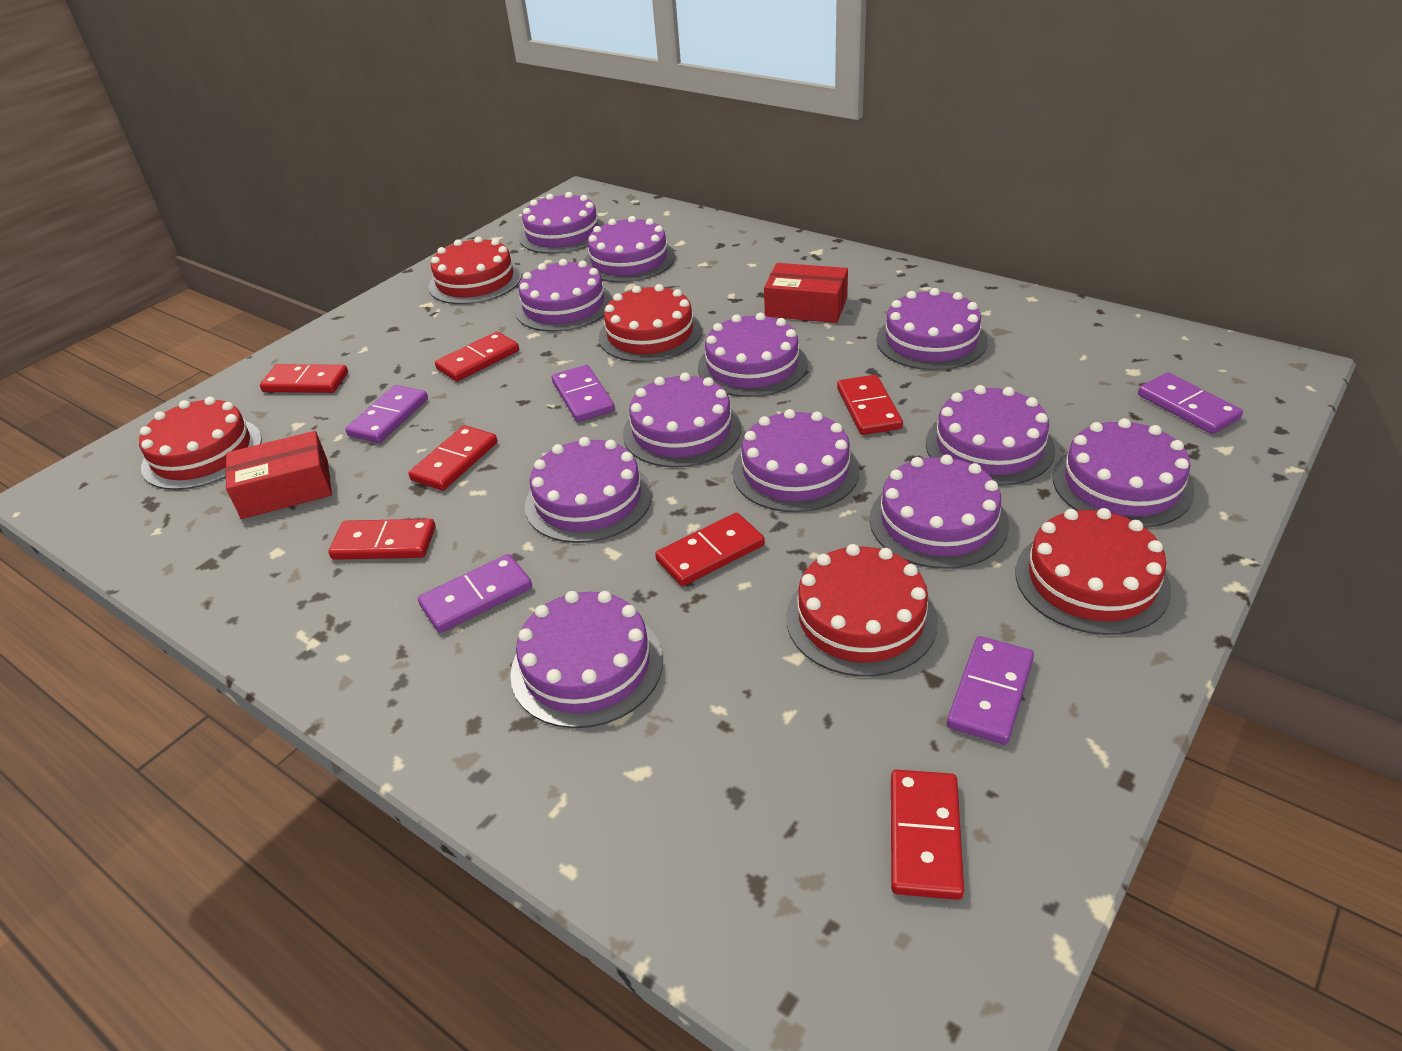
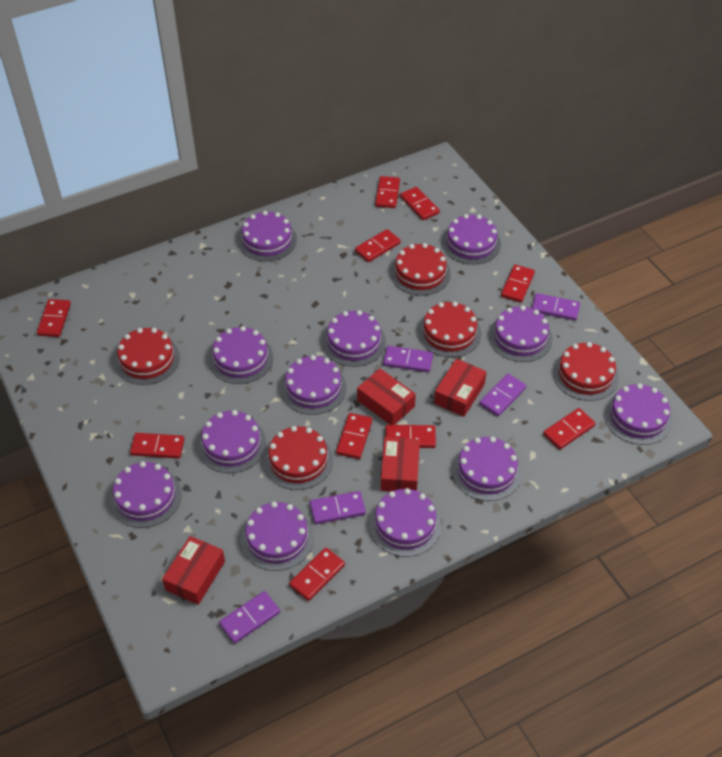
red box: [225,431,332,519] [764,263,848,323] = 2 -> [162,536,225,605] [357,369,416,425] [381,437,420,492] [434,359,486,417] = 4
red domino: [260,364,348,393] [328,519,436,560] [409,425,497,491] [435,331,519,382] [655,513,765,586] [837,375,903,435] [891,770,964,900] = 7 -> [37,299,71,337] [130,433,184,459] [289,548,345,601] [336,413,372,459] [355,229,401,262] [375,176,400,208] [385,425,436,448] [400,187,440,220] [501,265,535,303] [543,408,596,450] = 10

